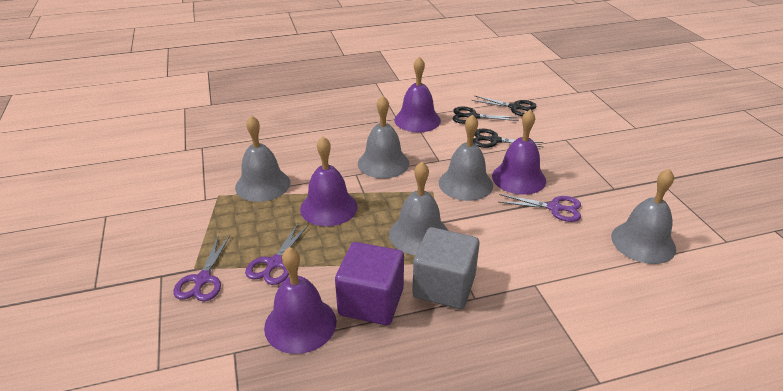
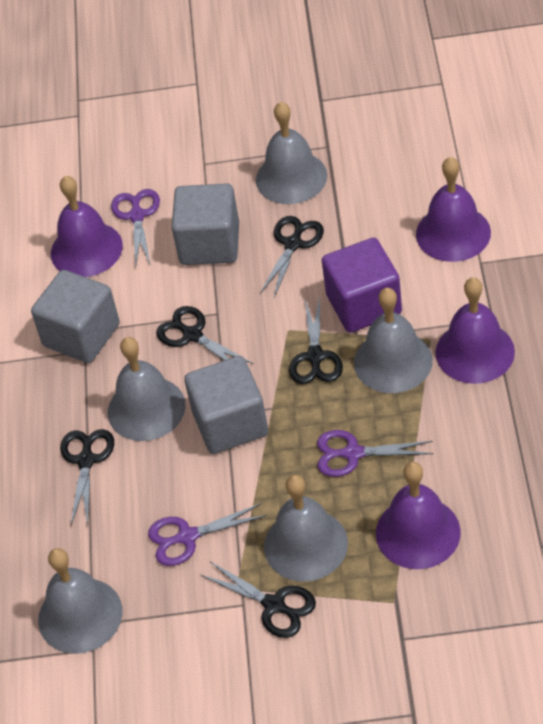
black scissors: [453,107,519,124] [472,95,537,116] [473,129,543,148] = 3 -> [60,429,114,526] [156,306,254,364] [201,562,316,638] [260,216,324,298] [289,297,343,384] = 5
grey cube: [412,227,480,309] = 1 -> [31,270,120,363] [172,183,239,265] [184,356,268,454] = 3

